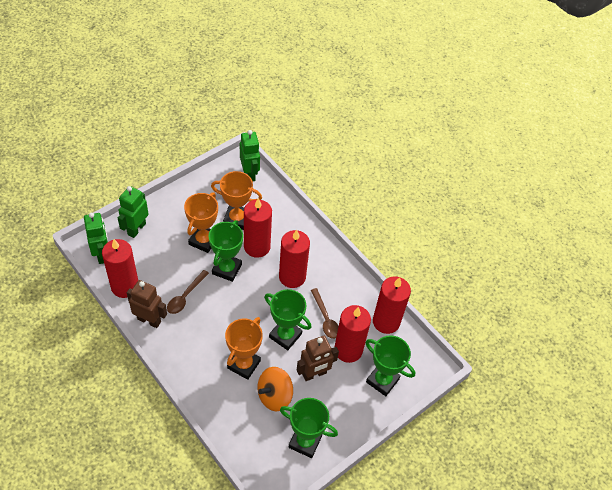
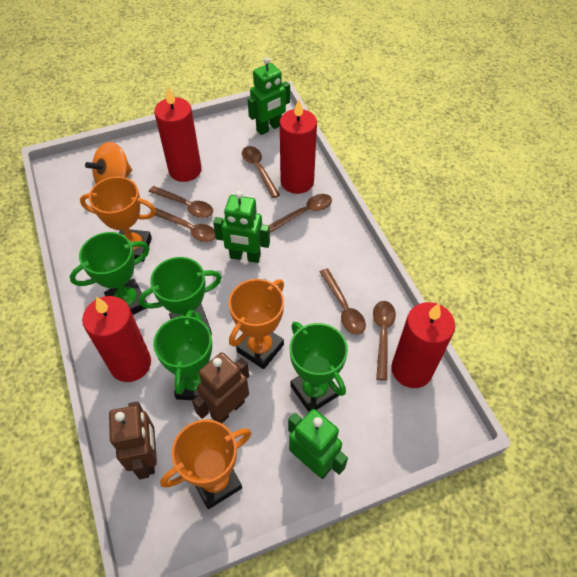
brown spoon: [167,270,209,314] [311,288,339,339] = 2 -> [149,186,213,218] [155,208,216,242] [242,146,280,198] [269,194,332,233] [320,268,366,335] [373,301,396,381] = 6
red candle: [102,239,138,298] [244,198,272,258] [279,230,310,288] [335,305,371,363] [373,276,411,334] = 5 -> [82,296,151,382] [154,87,202,182] [280,99,317,194] [391,302,455,388] = 4

